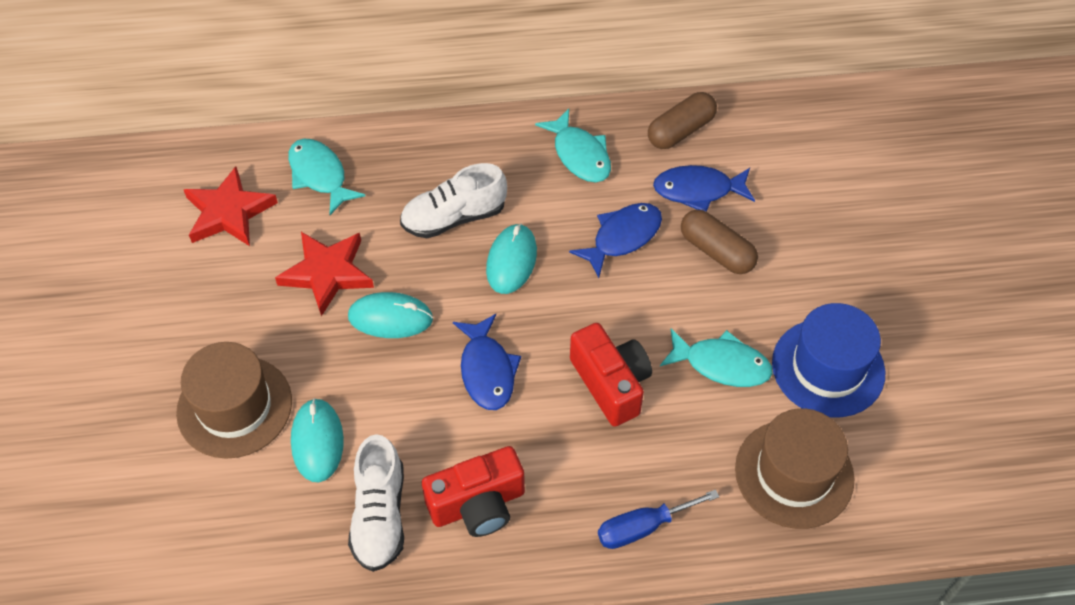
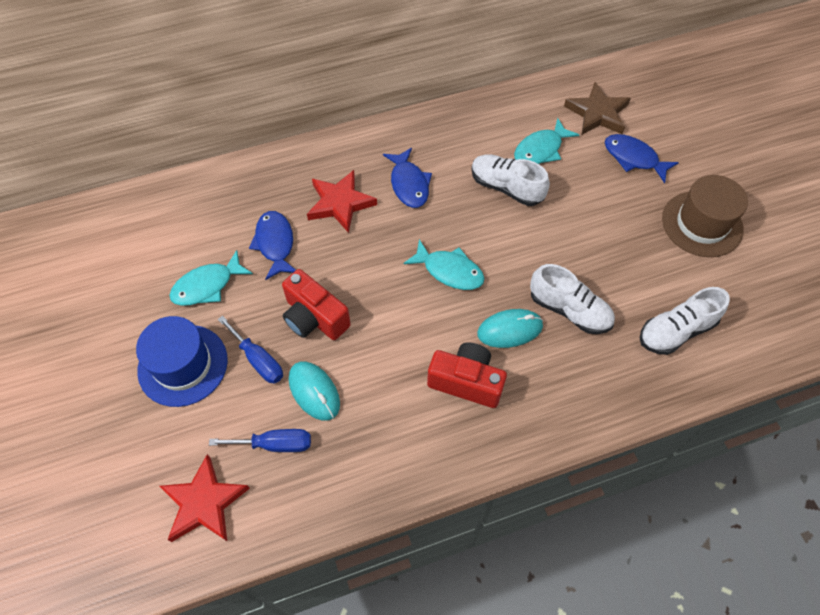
blue screwdriver: [598,489,719,549] = 1 -> [209,429,311,452] [218,315,283,384] = 2
brown capsule: [648,92,717,149] [681,210,758,274] = 2 -> none = 0
brown hat: [176,342,292,459] [735,408,855,529] = 2 -> [662,175,748,257] = 1
brown star: none = 0 -> [564,82,631,135] = 1
turquoise mouse: [291,398,344,482] [348,292,433,338] [486,223,537,294] = 3 -> [289,361,340,421] [477,309,543,348] = 2
white shoe: [348,434,404,572] [400,163,507,238] = 2 -> [471,154,550,206] [530,264,615,334] [640,287,730,355] = 3

